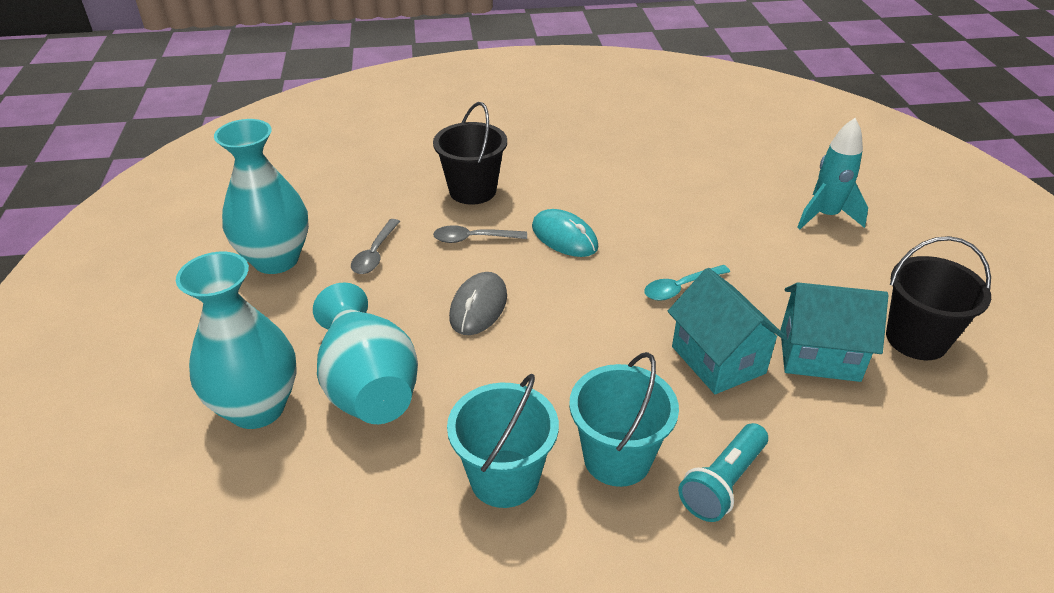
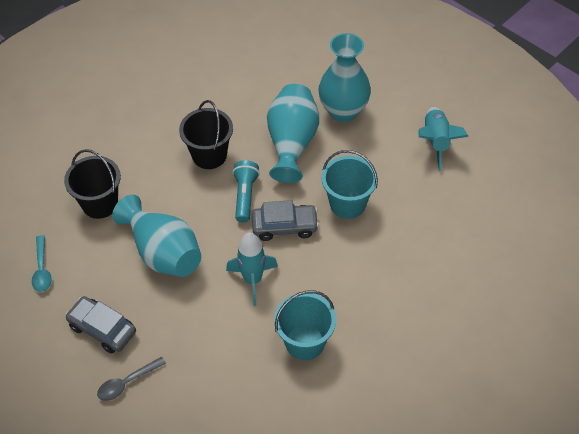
grey car: none = 0 -> [65,296,136,353] [252,200,319,241] = 2
grey mouse: [449,272,507,335] = 1 -> none = 0
grey spoon: [351,219,400,274] [433,225,527,243] = 2 -> [97,357,166,401] = 1
turquoise house: [668,268,787,394] [781,282,888,382] = 2 -> none = 0
turquoise mouse: [532,209,598,257] = 1 -> none = 0
turquoise rocket: [797,118,868,229] = 1 -> [226,232,278,306] [419,107,469,171] = 2

